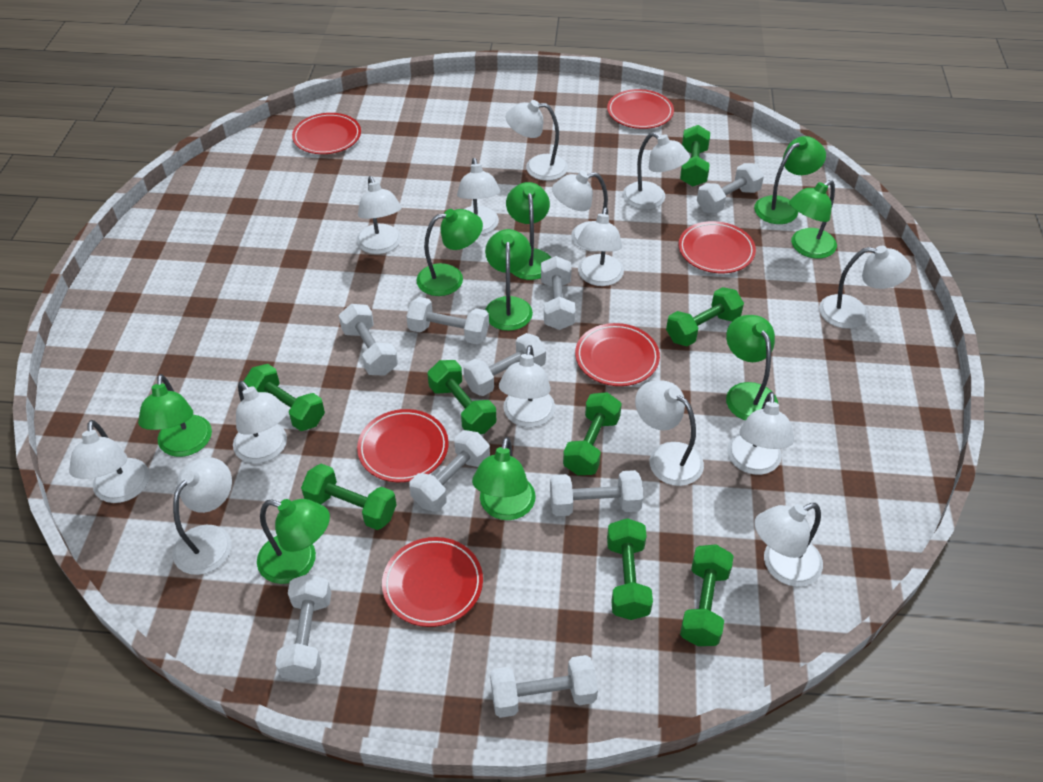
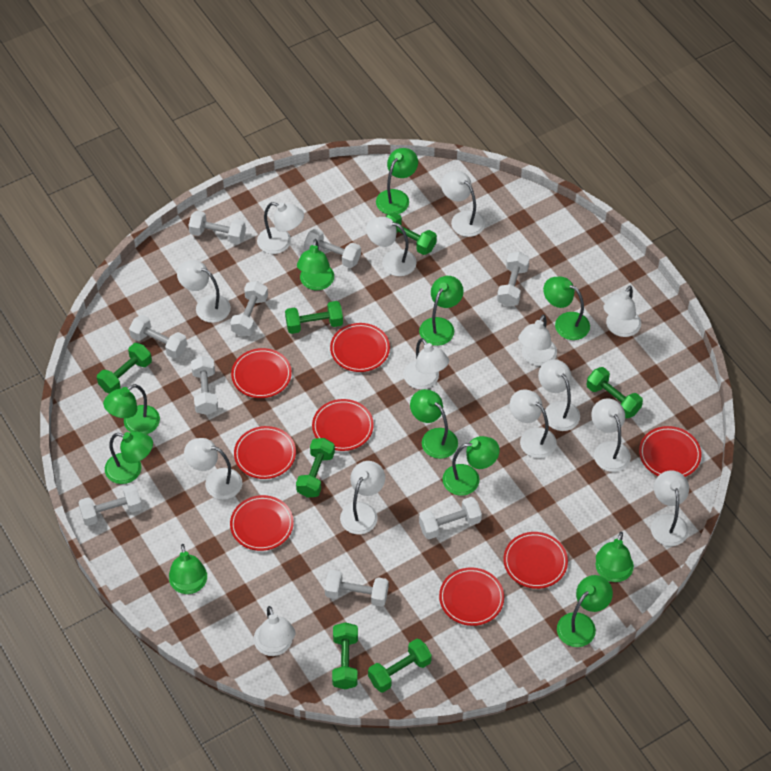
green dumbbell: [243,364,325,431] [301,463,396,530] [428,360,496,434] [563,392,622,475] [607,518,653,620] [666,287,744,346] [680,125,710,187] [680,545,733,646] = 8 -> [97,343,152,394] [285,301,343,334] [296,438,335,498] [332,622,358,689] [368,639,432,693] [386,212,437,255] [586,367,643,418] = 7
green lamp: [138,374,212,457] [257,499,330,584] [416,209,483,296] [472,437,536,520] [485,229,533,331] [506,182,551,280] [726,315,778,421] [754,136,826,224] [789,180,837,259] = 9 -> [103,384,160,434] [105,432,153,484] [169,544,207,594] [297,239,334,290] [376,148,418,214] [410,389,458,459] [419,276,464,346] [443,436,500,496] [543,277,590,340] [557,575,613,647] [595,532,634,582] = 11
red plate: [292,113,361,154] [357,409,449,482] [382,537,483,627] [575,323,660,386] [607,89,674,129] [678,221,756,273] = 6 -> [230,495,294,551] [231,348,292,398] [234,426,296,479] [312,399,374,451] [330,323,390,372] [439,567,504,626] [503,532,568,589] [639,426,702,477] = 8

